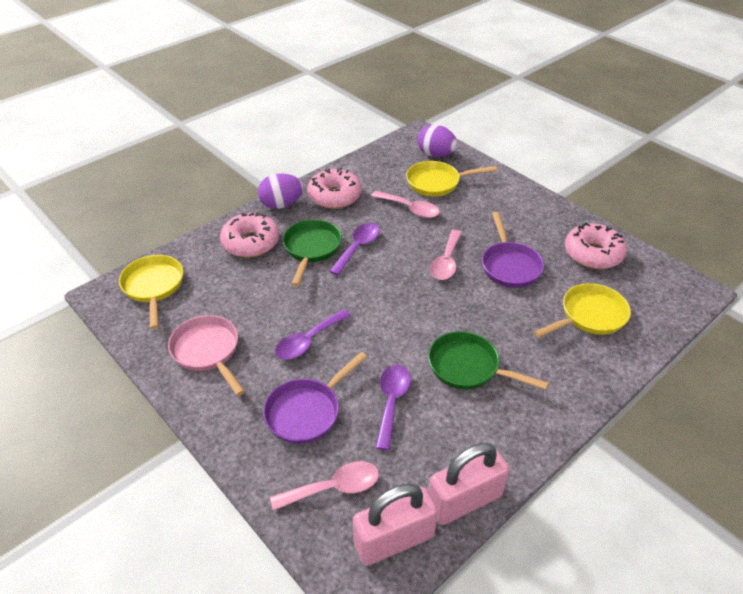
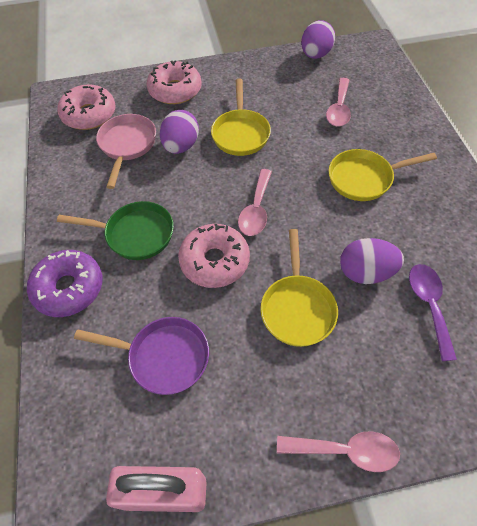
green pan: [283,219,342,286] [428,331,549,390] = 2 -> [57,201,174,260] = 1
pink padlock: [353,484,438,566] [428,443,510,525] = 2 -> [106,466,207,512] = 1
purple donut: none = 0 -> [27,250,103,317] = 1
purple egg: [258,173,303,209] [418,125,457,157] = 2 -> [160,110,199,154] [301,20,335,59] [340,238,404,284] = 3
purple pan: [263,352,367,444] [482,212,544,288] = 2 -> [74,317,209,395] = 1
purple spoon: [275,309,351,360] [329,223,380,275] [375,364,411,451] = 3 -> [409,264,457,361] = 1

